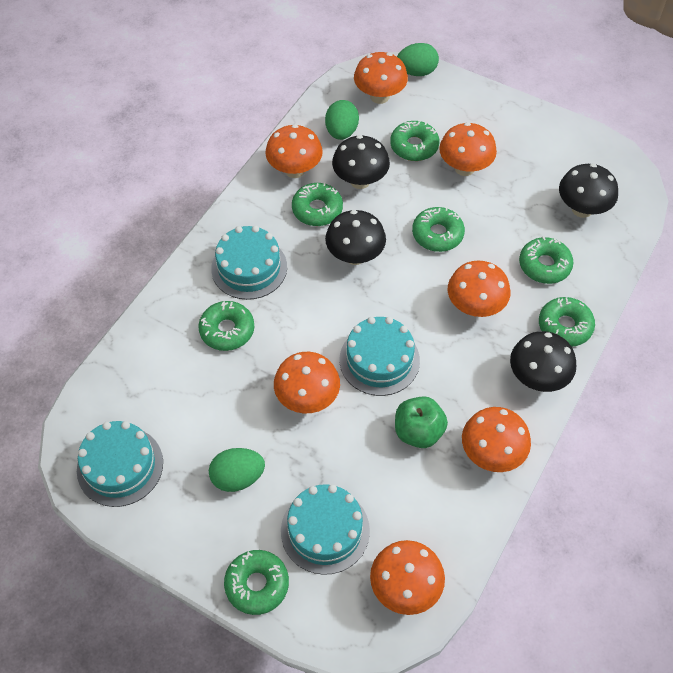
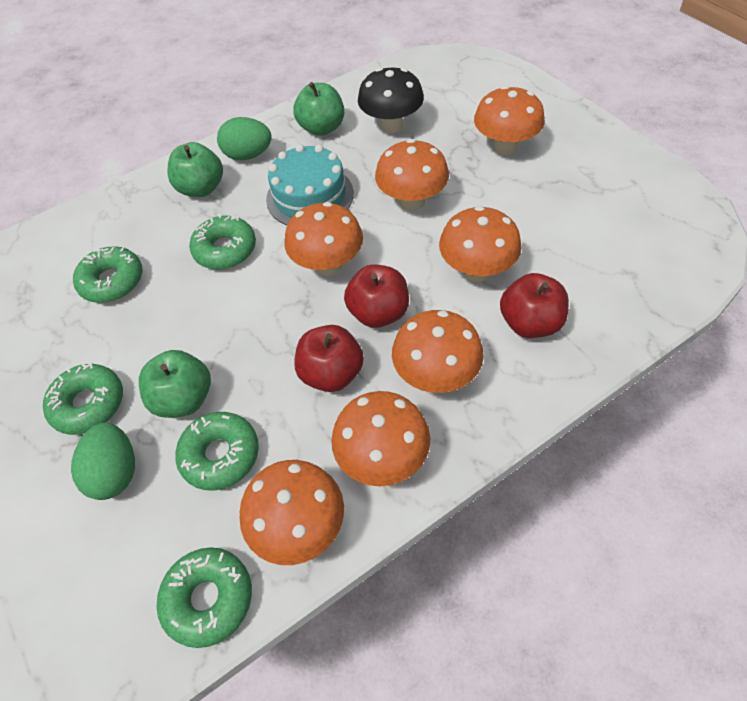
black mushroom: [325,210,386,265] [332,135,390,189] [510,331,576,392] [559,163,618,218] = 4 -> [358,68,424,133] = 1
green apple: [395,396,448,448] = 1 -> [139,350,211,418] [167,142,223,197] [293,82,344,136] = 3
green donut: [198,301,254,351] [224,550,289,615] [292,182,343,226] [390,121,439,161] [412,207,465,252] [519,236,573,284] [539,297,595,347] = 7 -> [43,363,123,435] [73,246,142,303] [156,547,252,648] [175,412,259,491] [189,214,256,270] = 5
green egg: [209,448,265,492] [325,100,359,140] [397,43,439,76] = 3 -> [71,422,135,500] [217,117,272,160] = 2
red apple: none = 0 -> [295,325,364,392] [344,264,409,328] [500,273,569,338] = 3
turquoise cake: [77,421,163,507] [211,226,287,300] [281,484,370,575] [340,317,420,396] = 4 -> [266,144,354,225] = 1

